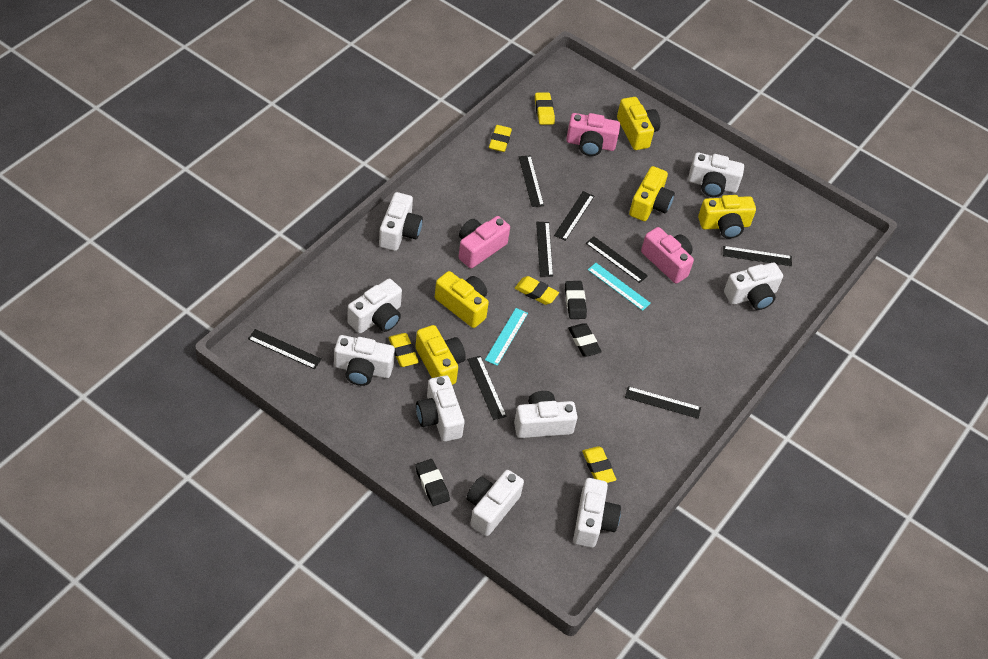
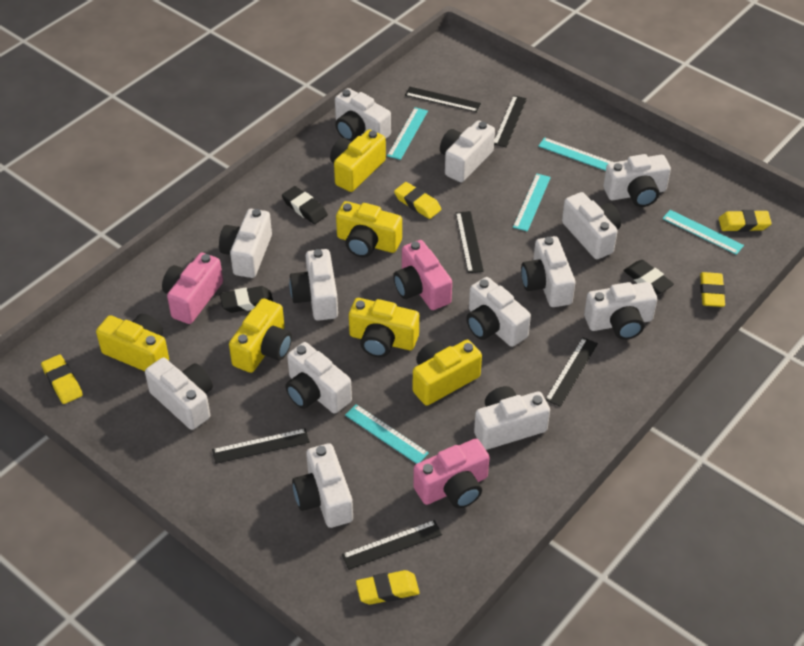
black ruler: [248,329,322,369] [467,356,507,420] [519,156,544,207] [536,222,553,277] [554,191,594,241] [586,236,648,283] [625,386,701,419] [723,246,792,266] = 8 -> [212,428,310,464] [342,520,442,570] [405,87,481,112] [456,211,484,273] [494,95,527,148] [545,337,598,407] = 6
turquoise ruler: [485,308,528,366] [588,263,651,311] = 2 -> [345,404,429,464] [387,107,428,160] [513,173,551,231] [538,137,613,171] [662,210,744,255] = 5
white camera: [334,335,395,386] [347,278,402,333] [379,192,423,251] [416,375,465,442] [467,470,524,536] [514,391,578,438] [573,478,621,548] [688,152,744,197] [724,263,783,310] = 9 -> [145,358,213,430] [219,209,272,278] [285,342,352,414] [289,249,338,321] [292,443,353,528] [335,88,391,141] [440,120,495,182] [466,277,531,347] [474,386,550,450] [521,236,576,307] [562,192,621,259] [584,282,657,340] [603,154,671,207] = 13
yellow camera: [415,325,466,385] [435,271,489,328] [617,97,660,150] [629,166,675,221] [698,195,756,239] = 5 -> [96,314,169,371] [229,298,292,373] [330,129,386,192] [336,201,402,257] [349,298,419,357] [413,340,482,406] = 6

